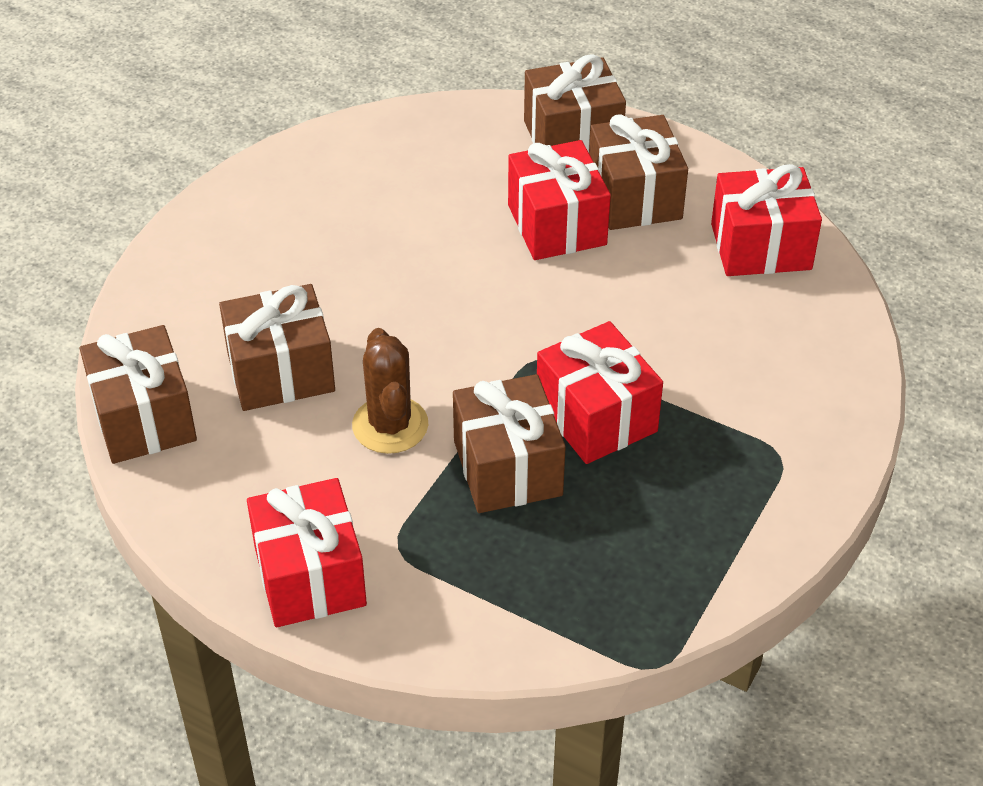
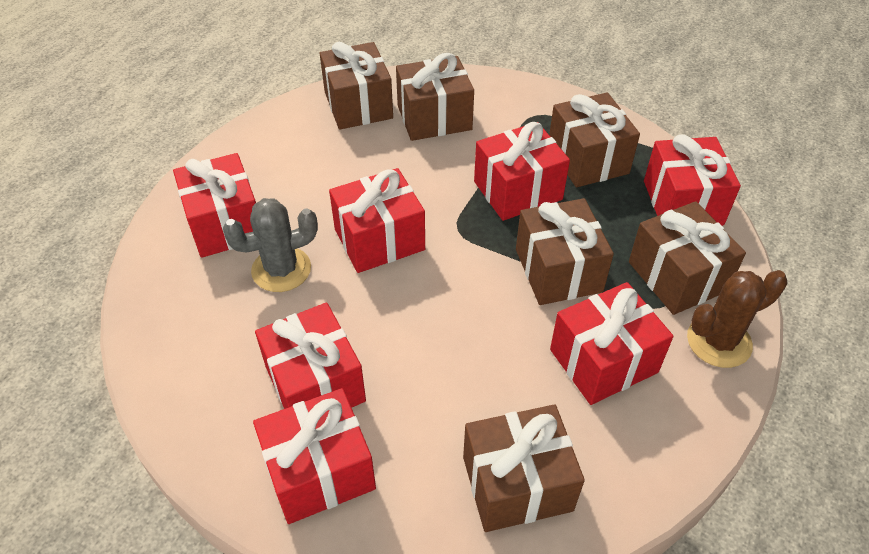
brown gift: [80,325,197,464] [219,284,335,411] [453,374,566,513] [524,54,626,152] [589,114,688,230] = 5 -> [320,42,393,130] [396,53,474,141] [463,404,585,532] [516,198,614,305] [549,92,640,187] [629,201,746,315] = 6
grey cactus: none = 0 -> [223,198,318,292] = 1
red gift: [247,478,367,627] [508,140,611,260] [537,321,663,464] [711,164,822,276] = 4 -> [173,153,256,258] [253,388,376,524] [255,302,366,409] [329,168,425,273] [474,122,570,221] [550,282,674,405] [644,134,741,226] = 7

